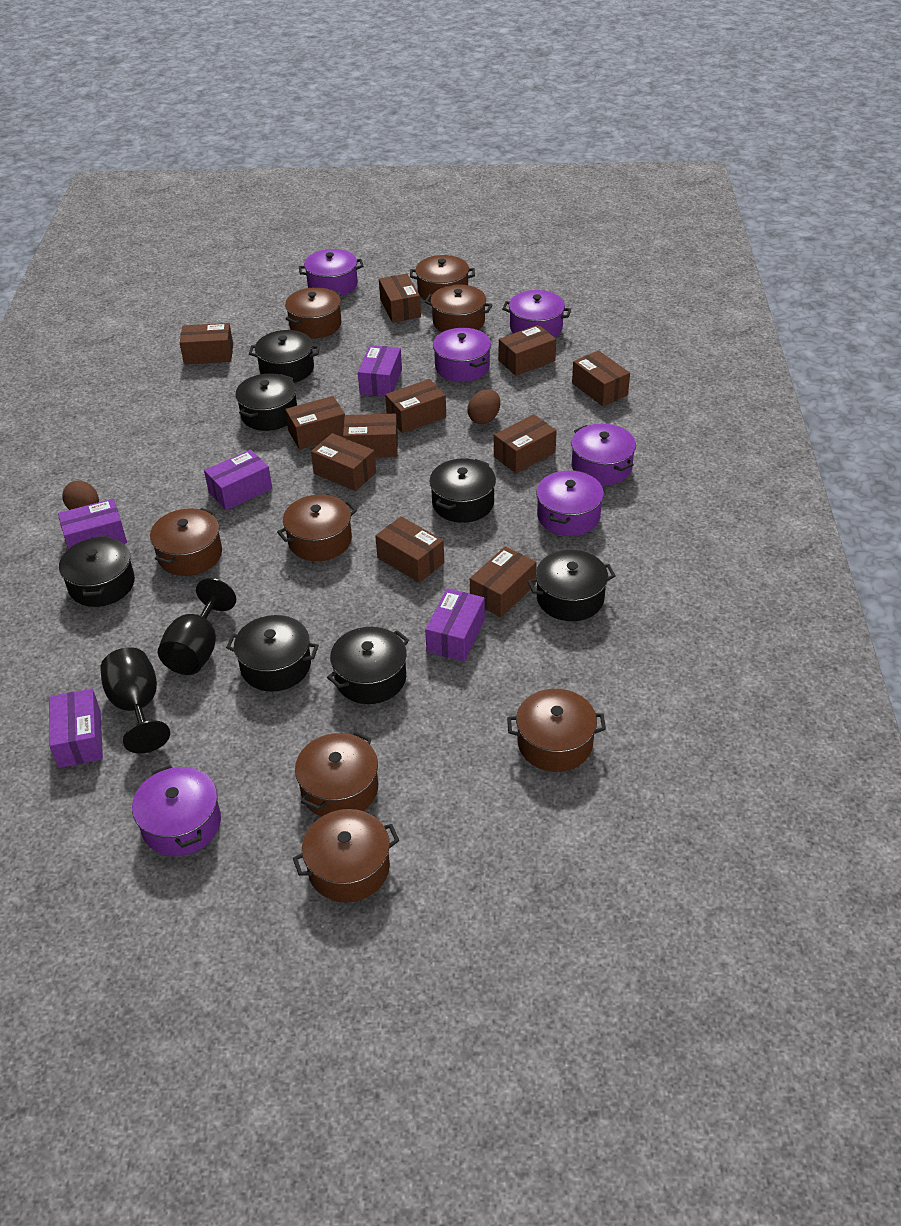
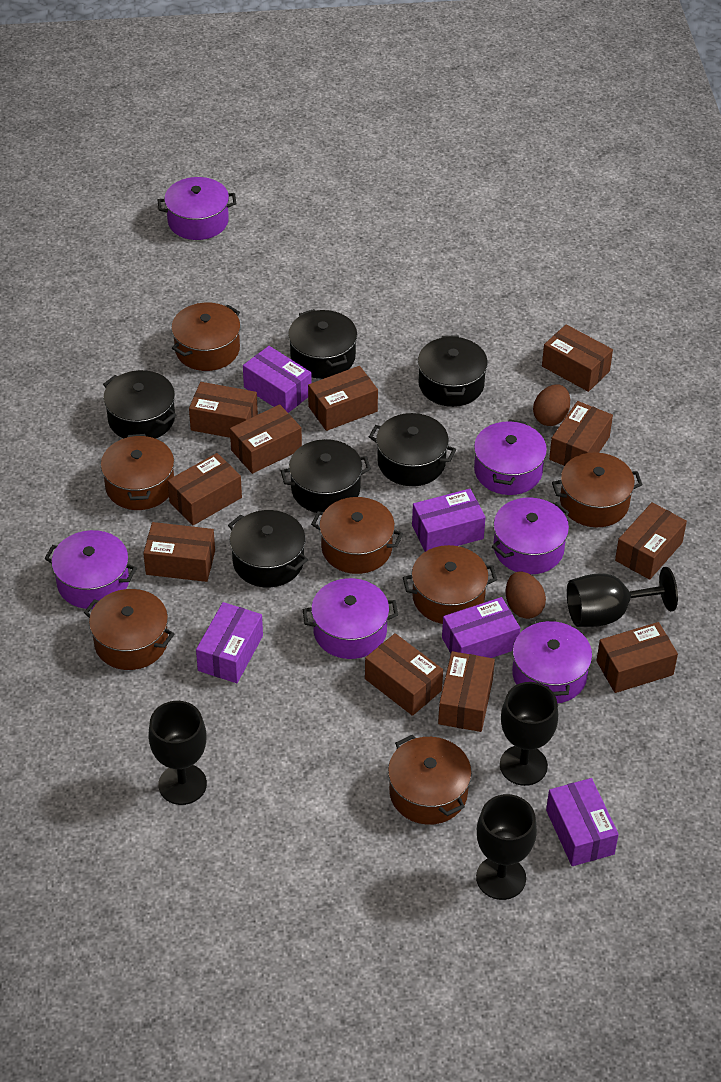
black goblet: [101,647,170,754] [158,578,236,675] = 2 -> [148,701,207,805] [476,794,537,900] [500,682,558,786] [567,567,678,627] = 4
black pot: [59,536,135,607] [226,615,319,692] [236,374,297,431] [249,330,320,383] [327,627,409,704] [430,459,496,523] [528,550,616,621] = 7 -> [103,370,176,439] [228,510,308,588] [281,439,371,513] [288,309,357,379] [369,413,456,486] [418,336,488,407] = 6
brown pot: [150,508,222,576] [277,495,357,561] [285,287,342,339] [293,809,399,902] [295,731,378,817] [410,255,475,302] [425,285,492,332] [507,689,606,772] = 8 -> [84,589,174,670] [101,434,174,510] [171,303,240,371] [311,497,403,574] [388,735,472,825] [403,545,497,624] [552,452,643,527] = 7

